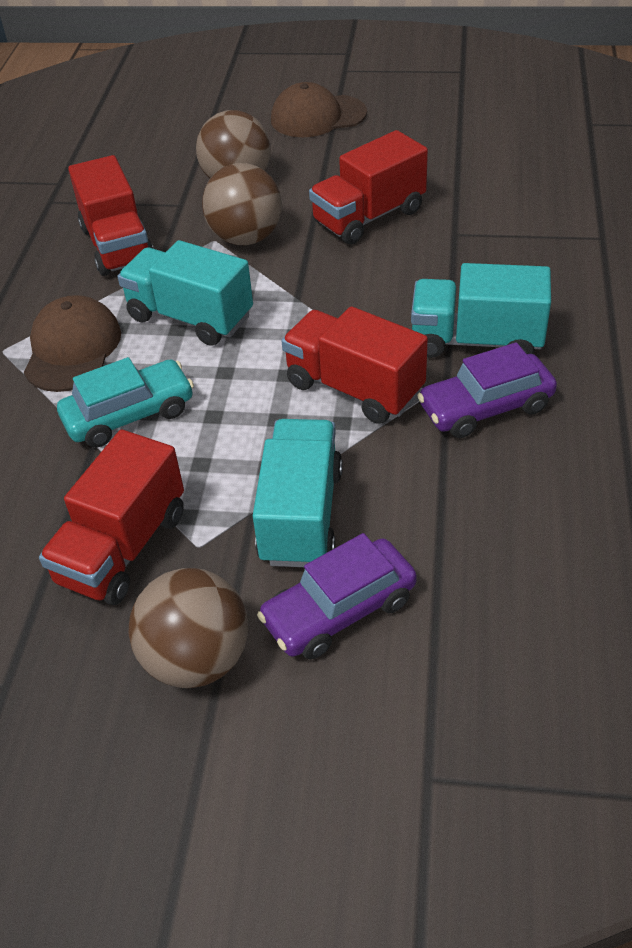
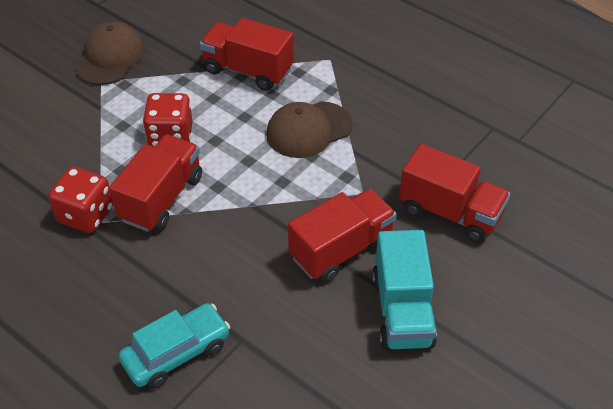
brown ball: [129,568,248,688] [196,110,271,179] [202,163,282,245] = 3 -> none = 0
purple car: [257,533,417,660] [417,342,557,438] = 2 -> none = 0
red dice: none = 0 -> [48,167,113,233] [143,93,193,147] = 2
turquoise truck: [118,240,253,346] [253,419,343,567] [411,263,551,358] = 3 -> [372,230,437,350] = 1

